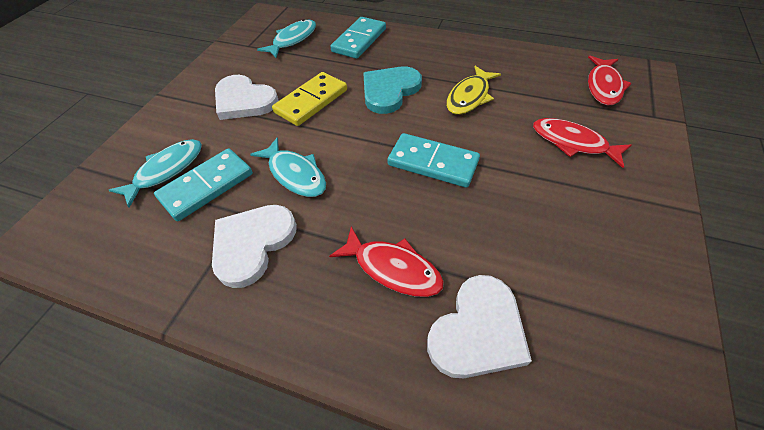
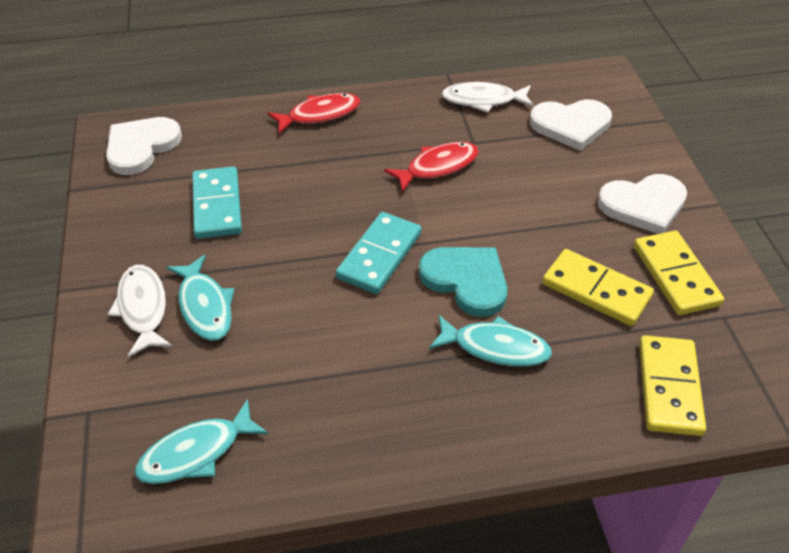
red fish: [329,226,444,297] [533,118,632,168] [588,56,632,105] = 3 -> [268,93,360,134] [384,142,479,192] = 2
turquoise domino: [154,148,253,221] [330,17,386,59] [387,133,480,188] = 3 -> [192,166,242,239] [336,212,422,294] = 2
white fish: none = 0 -> [108,265,172,357] [442,82,534,113] = 2
yellow domino: [272,72,347,126] = 1 -> [542,249,654,326] [634,231,724,315] [639,335,706,436] = 3
yellow fish: [446,66,501,115] = 1 -> none = 0

